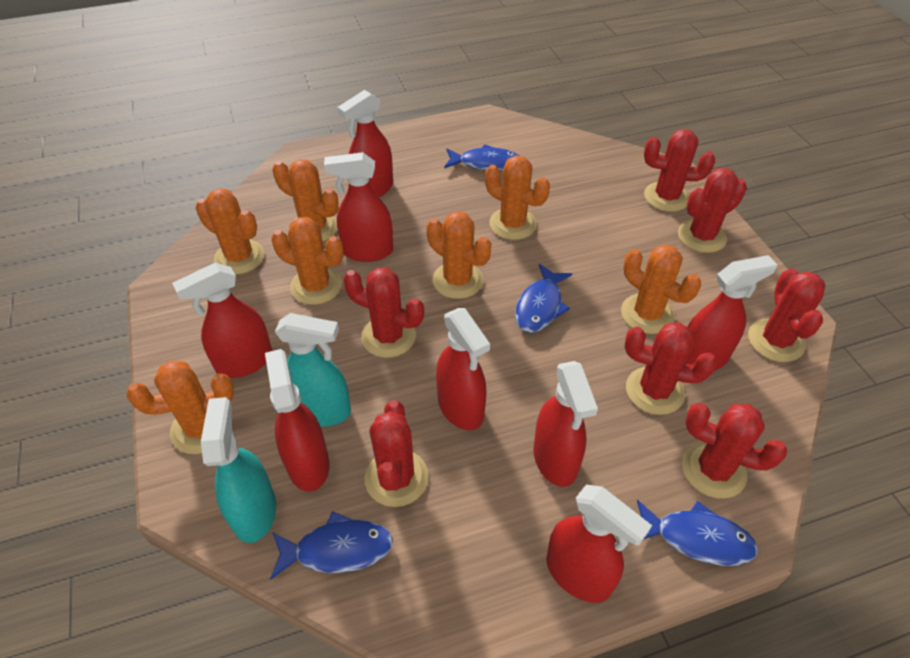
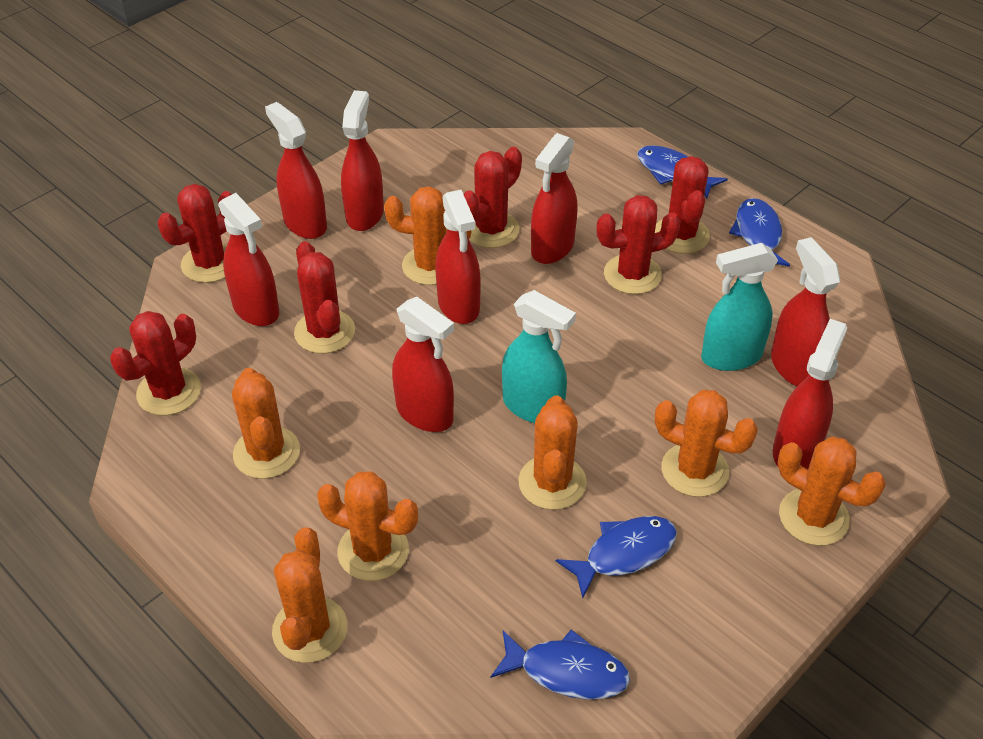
red cactus: [343,268,424,358] [365,400,429,507] [624,322,717,415] [644,129,715,212] [678,168,747,253] [682,403,787,499] [748,268,825,362] = 7 -> [110,311,201,415] [158,184,232,283] [294,241,355,353] [463,147,522,248] [596,195,681,294] [655,156,710,254] = 6

